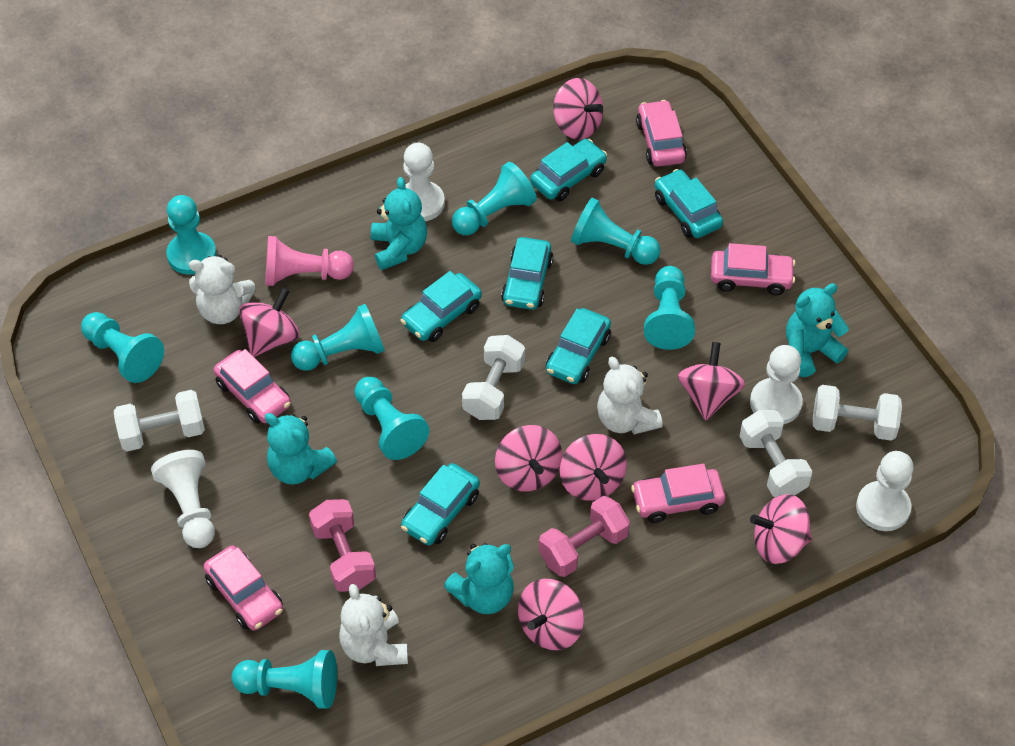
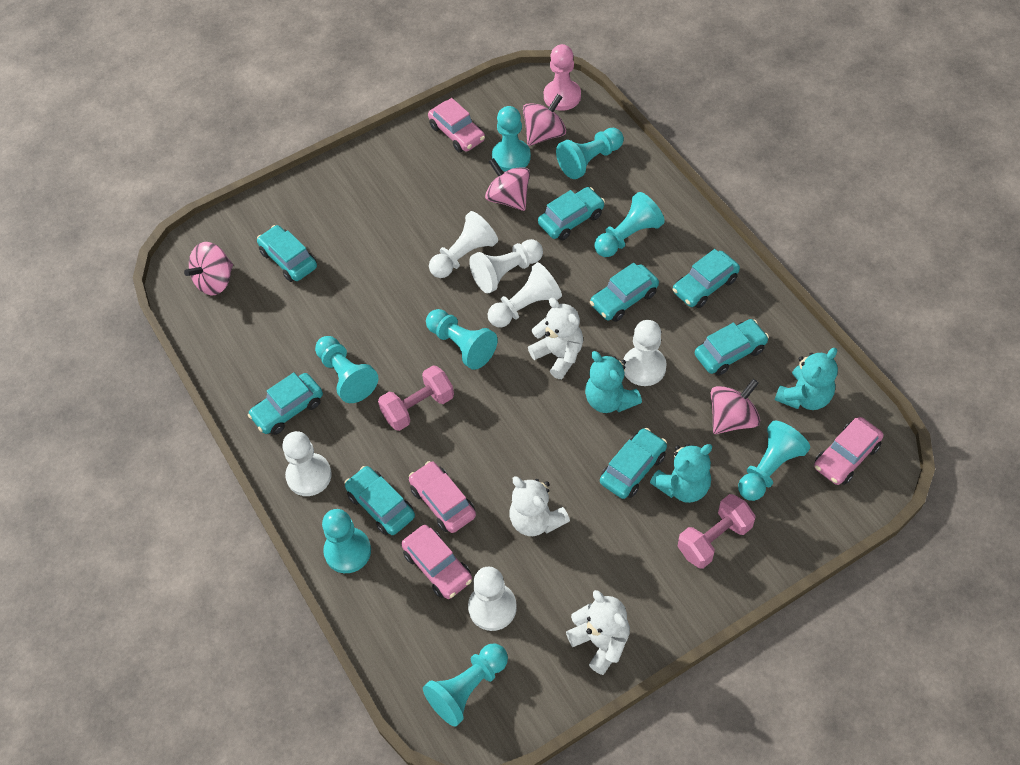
pink car: [203,546,283,631] [213,349,291,424] [631,464,725,523] [636,100,687,167] [711,243,795,295] = 5 -> [401,525,472,599] [409,461,476,533] [428,98,485,153] [814,417,883,485] = 4
pink spinning top: [239,287,300,357] [495,425,562,492] [518,579,584,650] [553,78,603,140] [560,434,627,501] [677,342,745,420] [750,494,812,564] = 7 -> [184,242,233,295] [485,158,530,211] [523,94,566,146] [711,379,760,434] = 4
turquoise car: [400,271,482,342] [401,463,480,545] [501,237,553,310] [530,139,607,201] [546,308,611,384] [655,169,723,238] = 6 -> [248,372,323,435] [257,225,317,282] [345,466,415,535] [538,187,605,241] [590,263,659,322] [600,428,667,499] [672,249,740,308] [695,319,769,376] = 8
turquoise teddy bear: [265,413,337,485] [371,177,427,270] [444,543,514,614] [786,283,849,377] = 4 -> [585,351,642,413] [650,444,712,503] [775,348,838,410] = 3
white dumbbell: [114,390,205,452] [462,335,525,420] [739,410,812,497] [813,385,902,441] = 4 -> none = 0
white pawn: [151,450,215,548] [403,143,445,221] [750,345,803,424] [856,451,913,531] = 4 -> [282,431,332,496] [429,211,498,278] [468,567,517,631] [469,239,543,293] [488,262,562,327] [623,320,667,386] = 6

